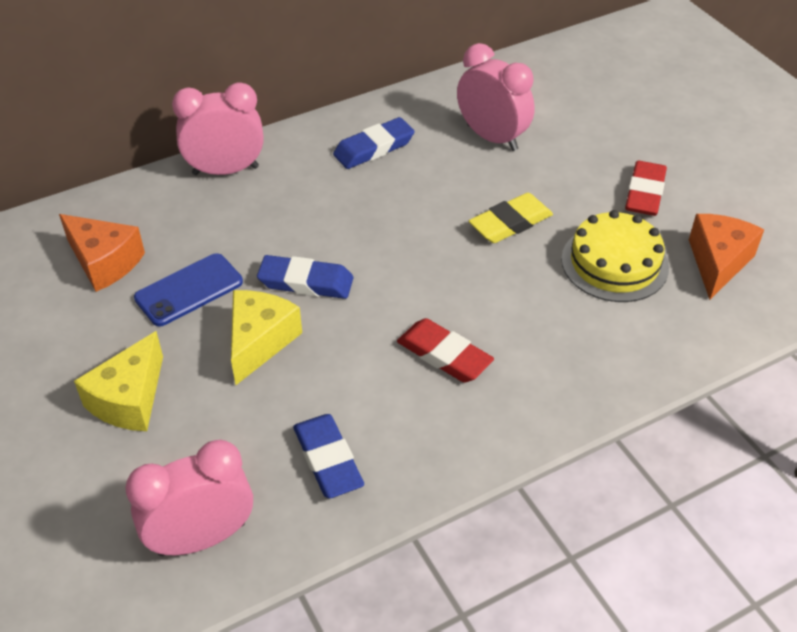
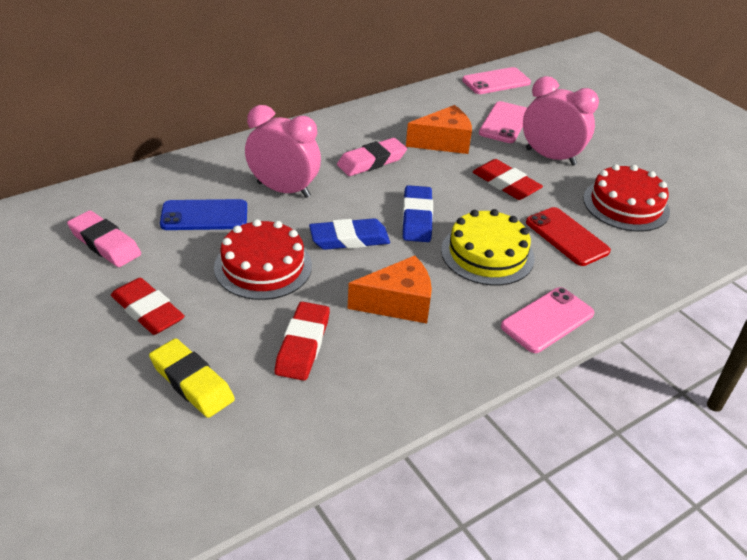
blue eraser: [257,255,353,299] [293,414,364,498] [333,117,415,169] = 3 -> [309,218,390,250] [402,185,433,242] = 2
pink clock: [125,440,253,556] [172,82,263,175] [457,43,535,151] = 3 -> [245,105,321,198] [523,76,599,165] = 2
pink eraser: none = 0 -> [67,210,141,267] [337,138,407,176] = 2
pink phone: none = 0 -> [462,67,531,94] [479,101,527,143] [501,287,594,353] = 3
red cake: none = 0 -> [214,219,312,300] [583,164,670,232] = 2
red eraser: [397,318,494,383] [625,161,667,216] = 2 -> [111,278,185,335] [275,302,330,381] [473,159,543,200] = 3
red phone: none = 0 -> [526,207,611,266] = 1
yellow cheese: [74,331,163,431] [231,290,302,385] = 2 -> none = 0

